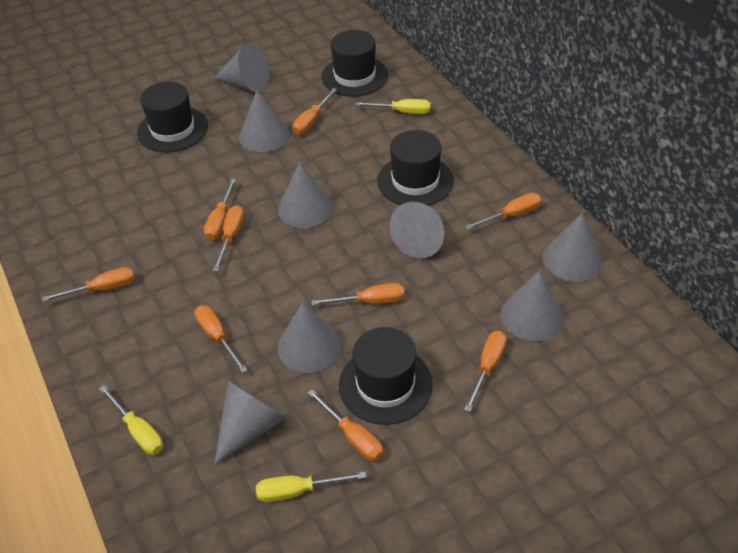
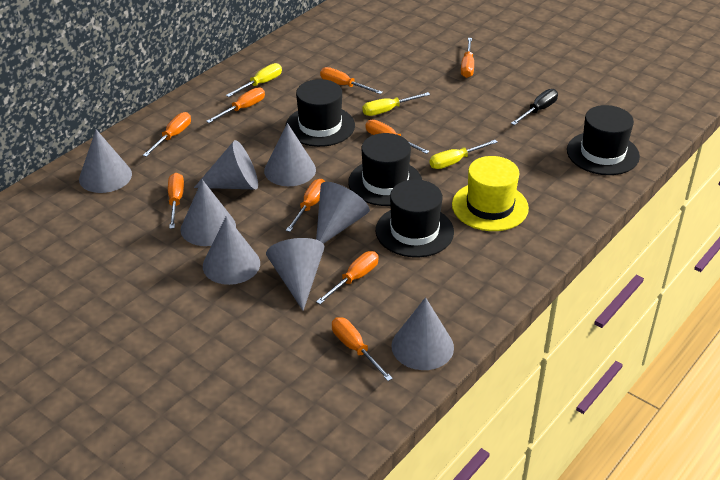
black screwdriver: none = 0 -> [511,89,558,125] = 1
yellow hat: none = 0 -> [452,156,529,231] = 1

